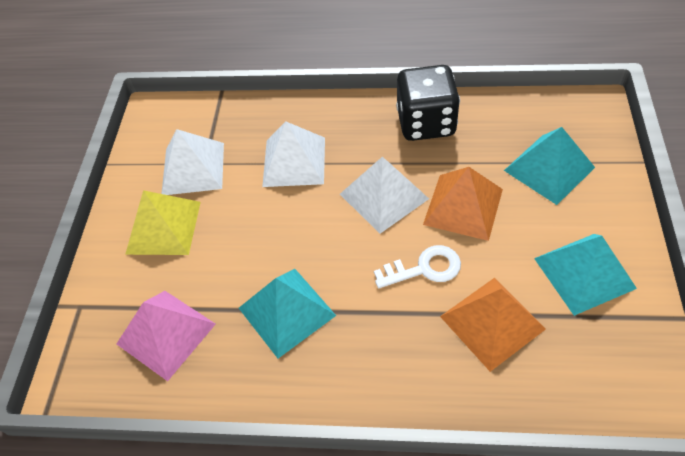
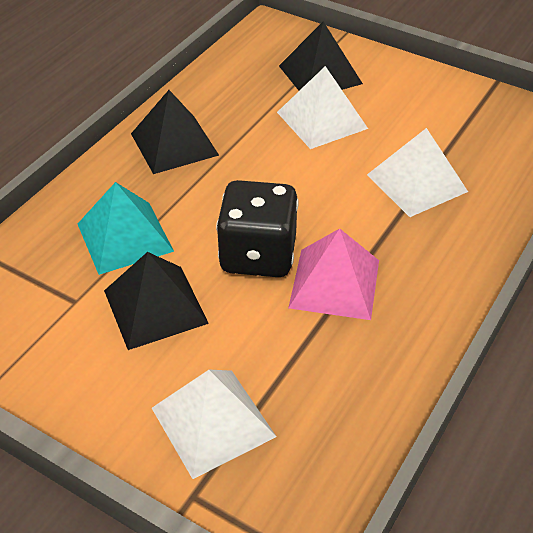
black pyramid: none = 0 -> [104,252,209,350] [131,90,219,174] [279,22,363,91] = 3
orange pyramid: [423,167,503,241] [440,278,546,372] = 2 -> none = 0
turquoise pyramid: [239,269,336,359] [504,127,595,205] [534,234,637,316] = 3 -> [78,182,174,275] = 1
white key: [374,245,461,288] = 1 -> none = 0
yellow pyramid: [125,190,201,255] = 1 -> none = 0

